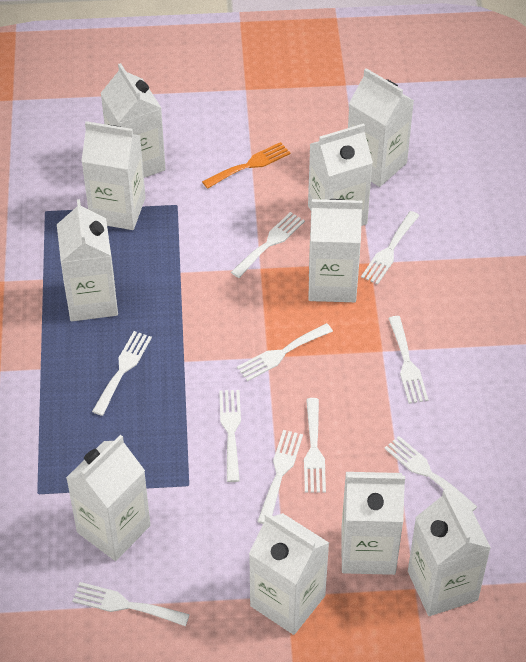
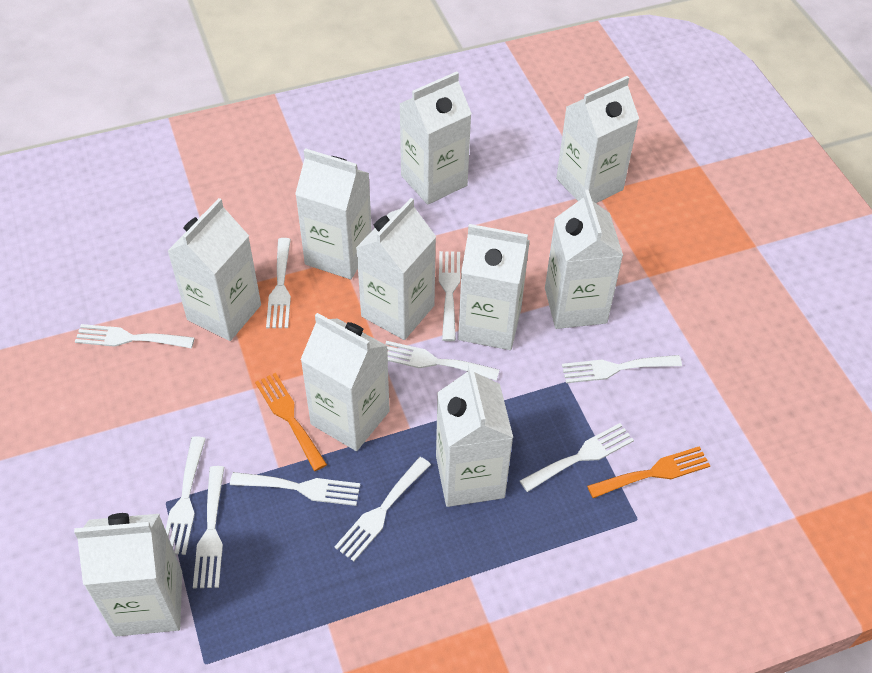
orange fork: [202,142,291,189] = 1 -> [255,373,327,471] [587,446,710,498] = 2

